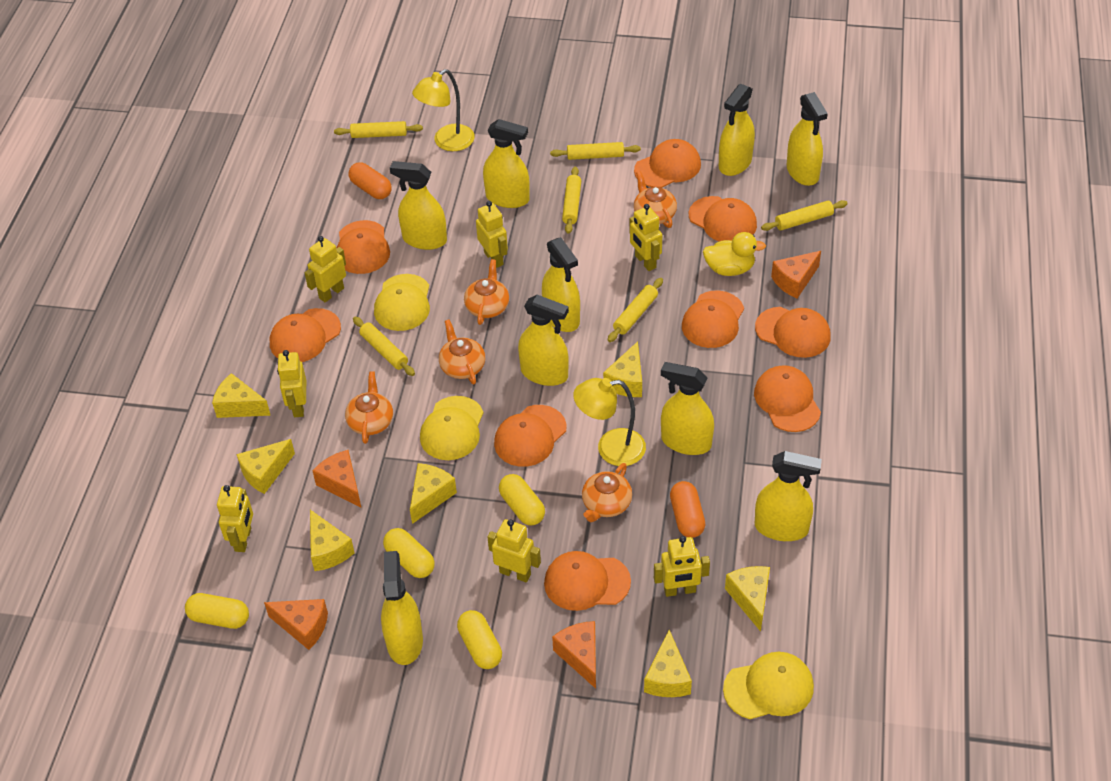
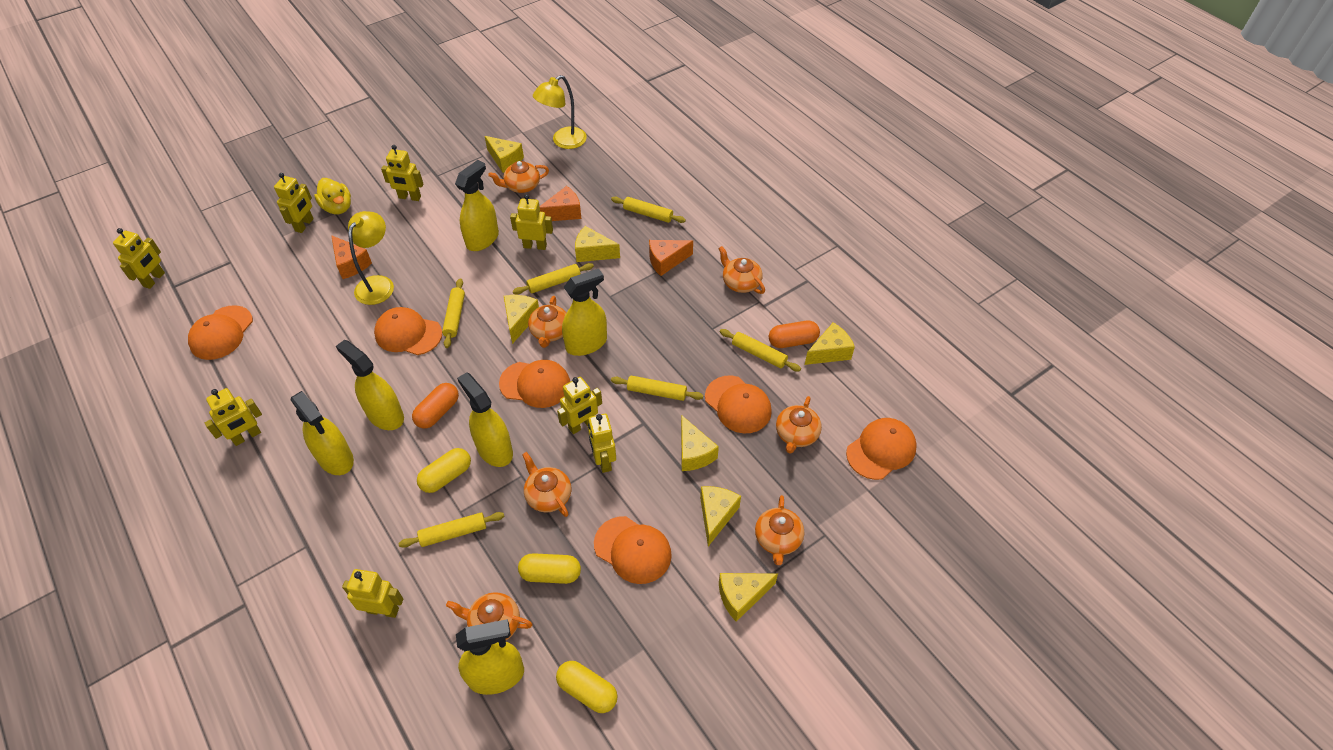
orange cap: [270,308,341,362] [336,220,390,274] [494,405,567,467] [544,551,631,611] [634,139,701,188] [682,291,744,348] [689,196,757,241] [754,365,821,432] [755,307,831,358] = 9 -> [188,305,253,360] [374,307,442,355] [499,360,570,408] [594,516,672,584] [705,376,772,433] [846,418,917,480] = 6
orange cheese: [264,599,328,650] [312,450,361,508] [552,621,596,689] [771,251,821,298] = 4 -> [331,235,372,279] [539,186,581,221] [649,240,693,276] = 3
orange teapot: [345,371,393,444] [439,319,485,384] [464,259,509,325] [582,463,632,522] [634,171,677,228] = 5 -> [446,592,533,640] [488,161,549,193] [522,452,571,517] [528,296,567,348] [718,246,765,294] [755,495,804,565] [776,396,822,454] = 7
yellow cap: [374,274,430,331] [420,396,483,460] [723,652,814,719] = 3 -> none = 0
yellow capsule: [185,593,249,629] [383,528,435,578] [457,610,502,669] [499,474,545,525] = 4 -> [417,448,471,493] [518,553,581,584] [556,661,618,713] = 3
yellow robot: [217,485,253,552] [277,350,306,417] [304,236,346,303] [476,201,508,268] [488,519,541,583] [629,204,662,271] [654,536,710,597] = 7 -> [113,228,165,289] [205,388,262,446] [274,173,314,233] [342,569,403,618] [381,145,423,201] [510,194,553,250] [557,377,602,434] [588,414,616,473] = 8
yellow spray bottle: [381,551,423,665] [390,161,447,250] [483,119,530,208] [518,295,569,386] [542,237,580,332] [661,362,714,455] [719,84,755,176] [755,451,822,541] [787,92,828,186] = 9 -> [291,391,354,475] [336,340,404,430] [455,160,499,251] [456,619,524,695] [457,372,513,467] [562,268,607,356] = 6

